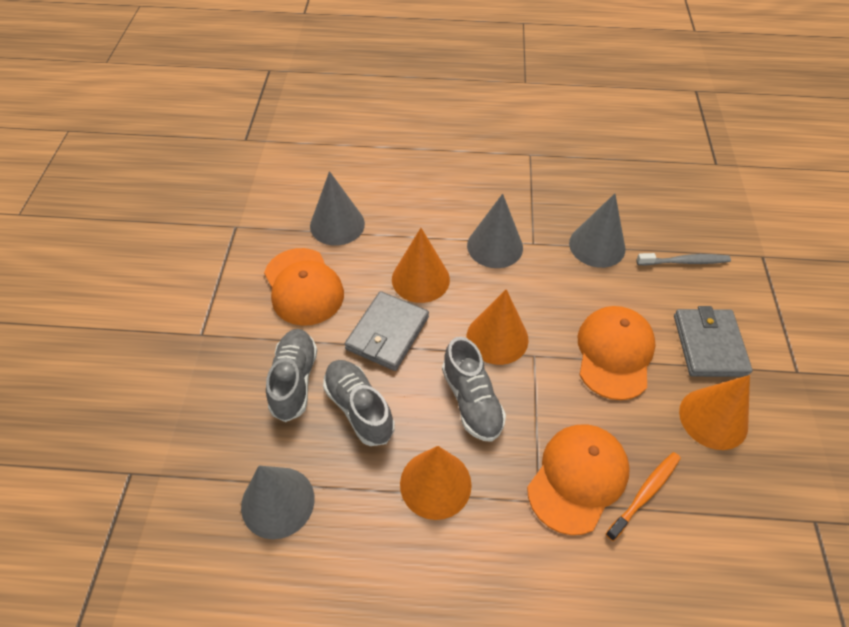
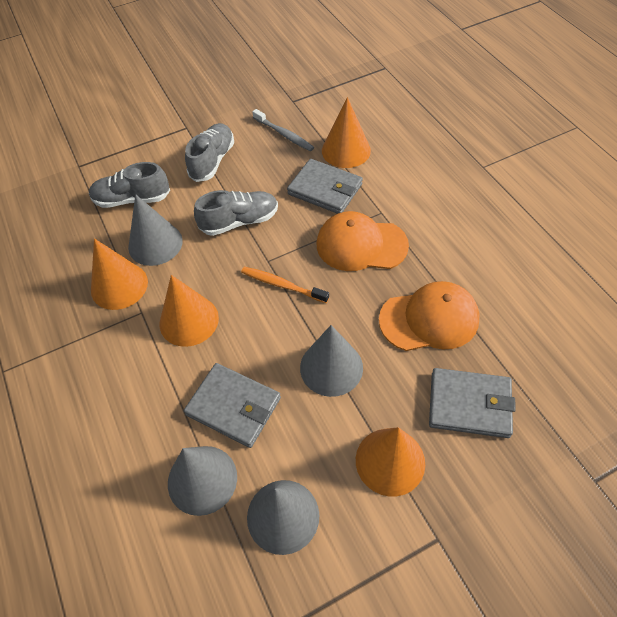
grey wallet: [345,291,429,371] [674,306,753,377] = 2 -> [184,363,281,448] [287,159,363,214] [429,368,516,438] = 3
orange cap: [264,248,344,326] [527,424,630,535] [578,306,656,400] = 3 -> [317,211,409,271] [379,281,480,351] = 2

